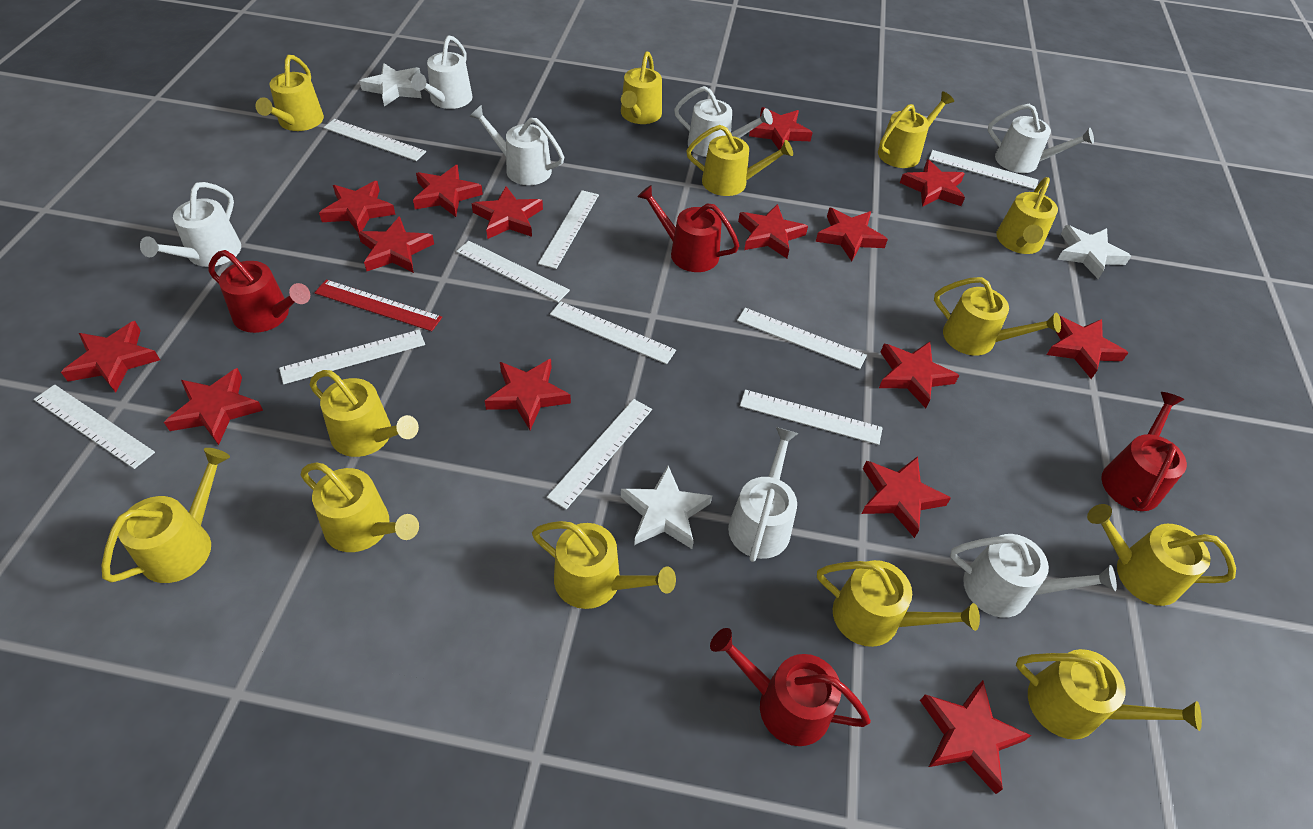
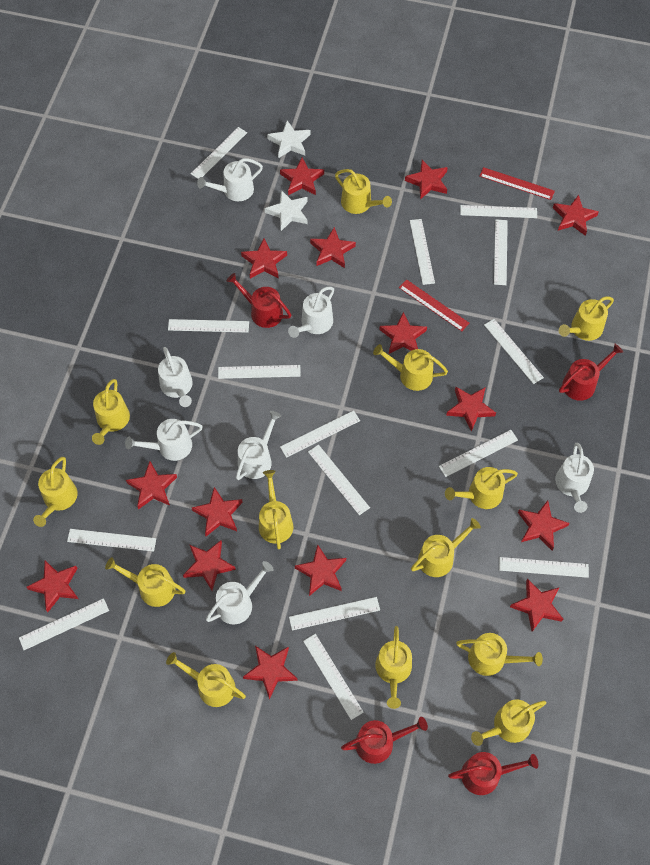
red ruler: [314,280,442,331] = 1 -> [399,279,469,331] [480,167,555,200] = 2
white ruler: [33,385,155,469] [279,330,425,384] [323,119,426,161] [456,241,570,302] [538,190,599,269] [547,399,652,510] [550,301,676,364] [737,308,867,369] [740,390,883,445] [929,150,1038,190] = 10 -> [19,598,109,650] [67,529,156,552] [168,319,249,333] [191,127,247,179] [218,365,301,379] [280,410,360,458] [289,597,380,631] [303,634,364,720] [308,445,370,515] [410,219,435,285] [439,430,518,477] [460,205,537,218] [484,319,544,384] [494,219,508,285] [499,557,589,578] = 15
white star: [360,63,421,107] [621,466,712,549] [1057,225,1131,279] = 3 -> [265,190,308,231] [267,120,310,158] = 2

